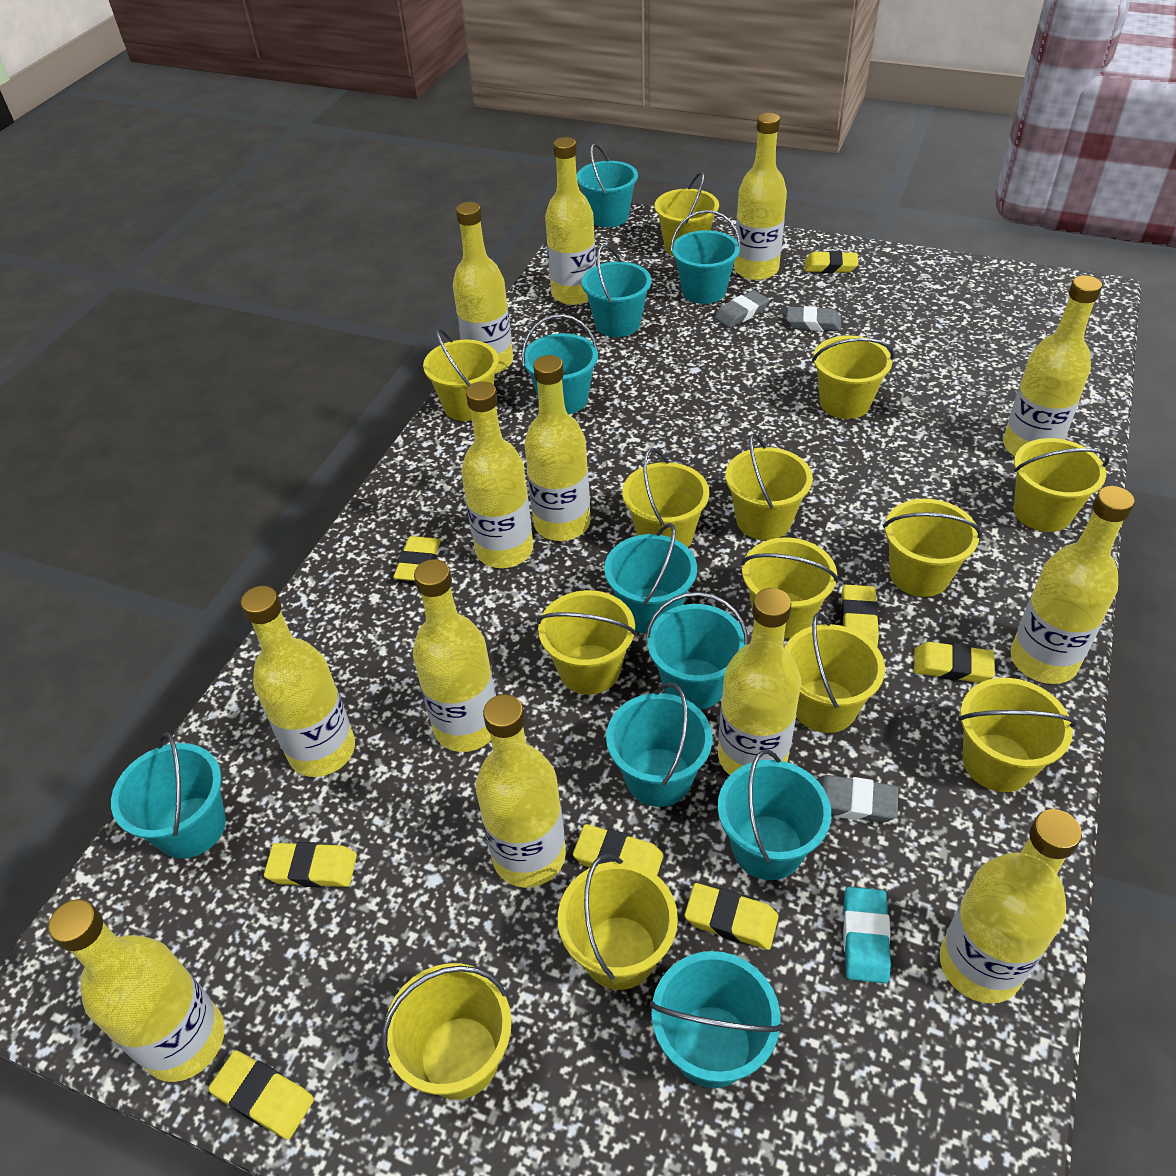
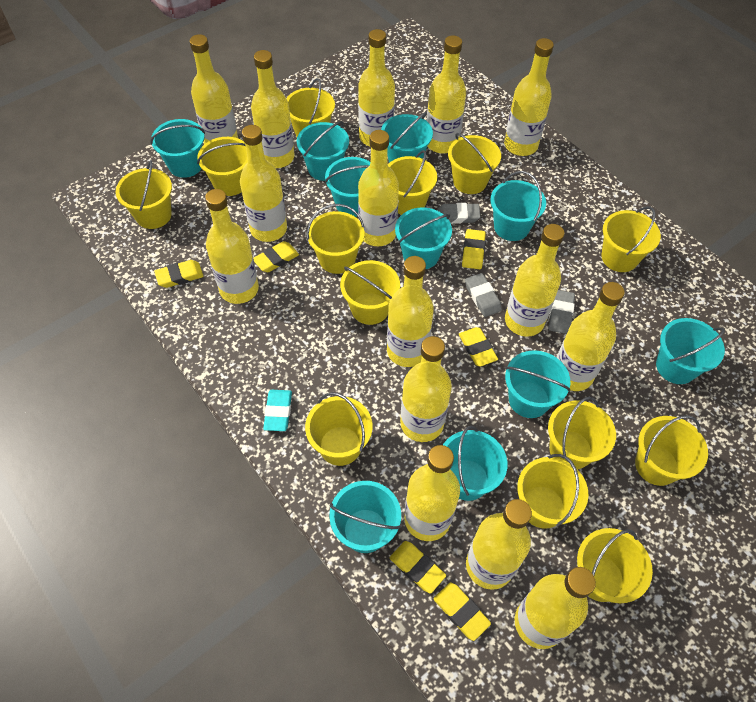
yellow bottle: [48,899,225,1082] [241,586,355,777] [413,559,496,752] [453,202,513,374] [461,382,533,568] [476,694,566,888] [524,355,591,541] [545,137,596,305] [718,588,801,775] [734,113,787,280] [940,809,1082,1003] [1003,275,1102,456] [1010,486,1135,684] = 13 -> [190,34,238,144] [205,189,259,304] [240,125,287,242] [251,50,295,168] [358,29,395,147] [358,130,399,246] [387,256,434,367] [400,336,452,442] [404,445,460,541] [426,35,466,153] [466,499,532,590] [504,38,554,156] [505,224,565,337] [515,567,596,649] [556,282,625,391] = 15
yellow eraser: [208,1050,314,1139] [264,842,357,888] [393,536,441,581] [573,824,663,875] [684,883,779,950] [805,251,858,273] [841,585,879,646] [914,642,995,683] = 8 -> [154,260,204,288] [253,241,299,272] [390,541,446,594] [433,582,491,641] [459,327,498,367] [462,229,486,269] = 6

